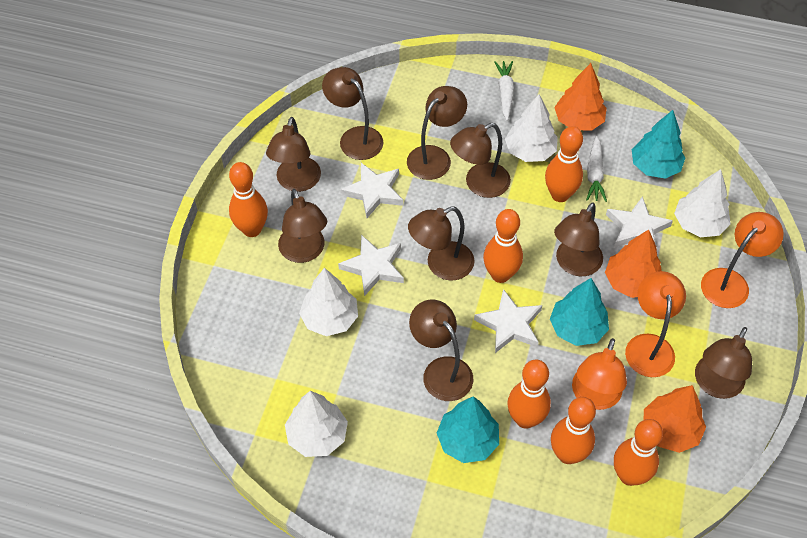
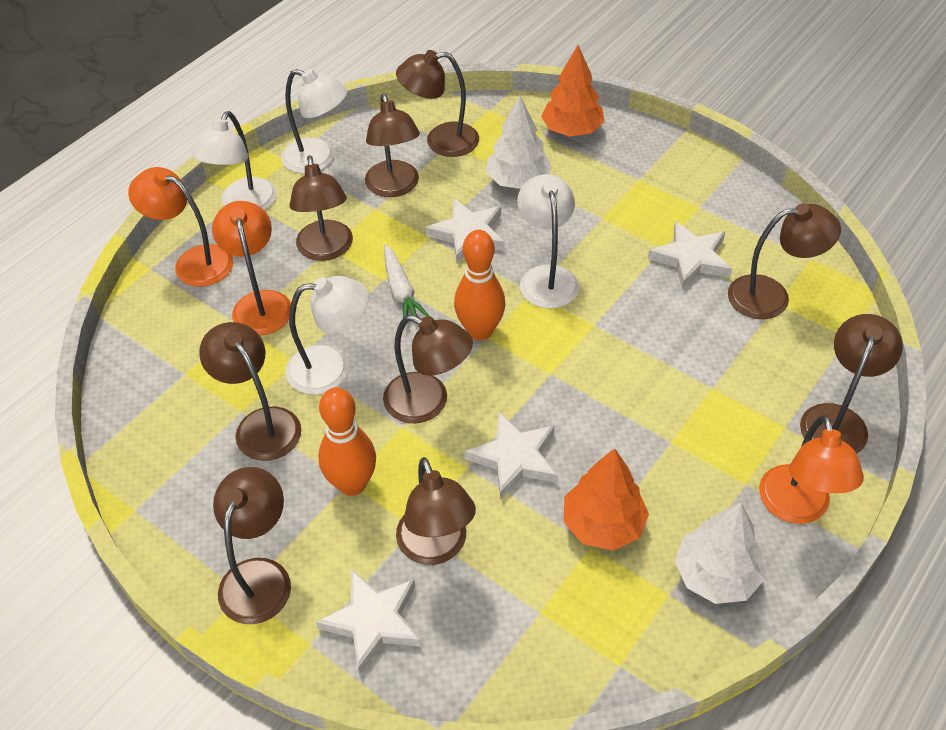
orange bowling pin: [229,162,268,237] [483,209,523,283] [507,360,551,429] [545,126,583,202] [551,397,596,464] [614,419,663,486] = 6 -> [318,387,376,496] [454,230,505,340] = 2
orange tree: [554,63,607,130] [605,229,662,298] [644,385,706,453] = 3 -> [541,45,604,137] [564,448,649,550] = 2
turquoise tree: [437,396,499,463] [550,278,609,346] [632,110,685,178] = 3 -> none = 0
white carrot: [494,61,514,121] [586,136,607,202] = 2 -> [384,244,429,318] = 1
white lamp: none = 0 -> [192,111,277,210] [281,69,347,174] [285,276,369,394] [517,174,579,309] = 4
white tree: [285,391,348,457] [299,268,358,336] [505,94,558,162] [674,169,731,237] = 4 -> [486,96,552,189] [675,502,765,604] = 2

